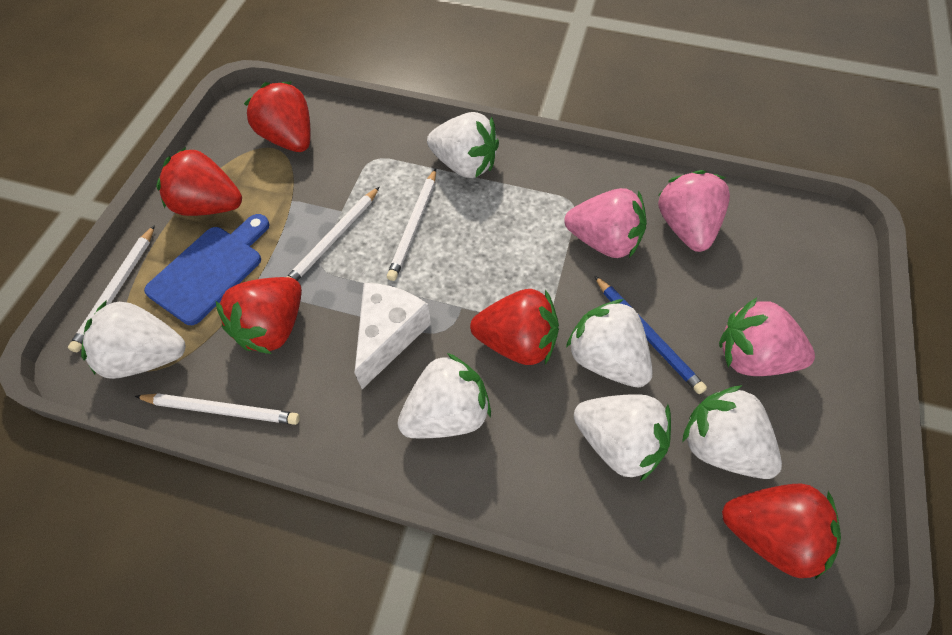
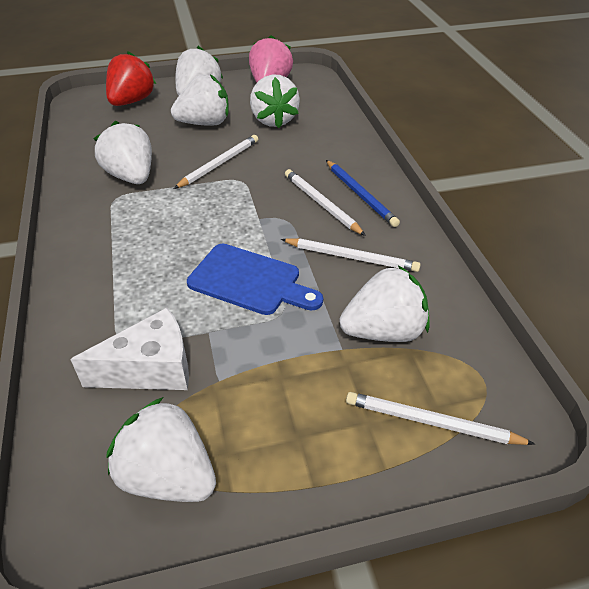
pink strawberry: [564,188,647,258] [658,170,730,252] [719,298,815,376] = 3 -> [249,35,293,83] = 1
red strawberry: [156,147,242,216] [215,277,302,354] [244,81,310,152] [470,289,559,365] [722,484,841,579] = 5 -> [106,51,156,106] = 1

